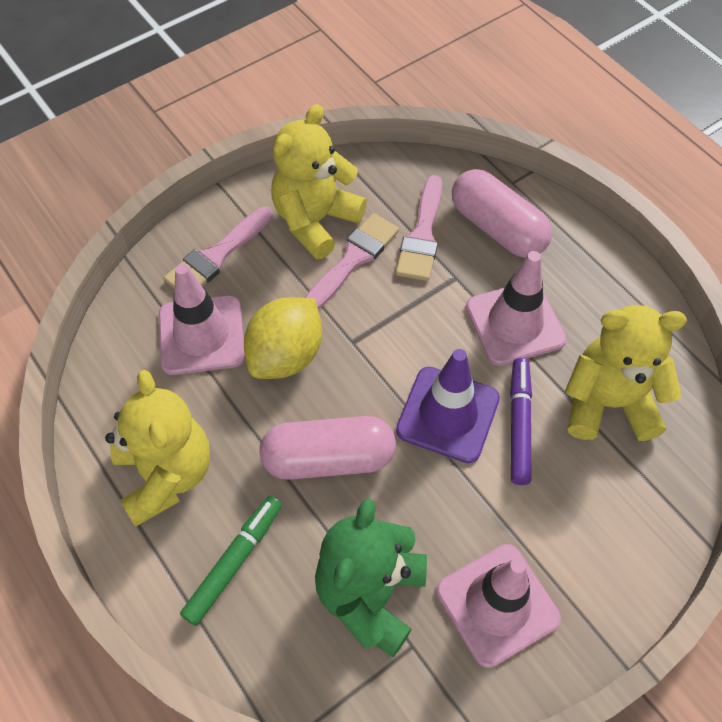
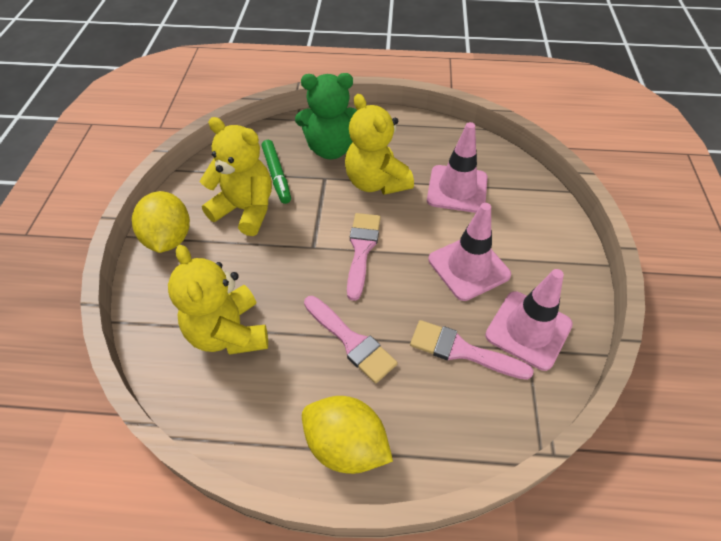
pink capsule: [259,416,396,480] [452,169,552,258] = 2 -> none = 0
purple marker: [510,358,532,485] = 1 -> none = 0
purple traffic cone: [396,349,500,463] = 1 -> none = 0
yellow lemon: [244,297,322,379] = 1 -> [132,191,190,253] [302,396,393,474] = 2

